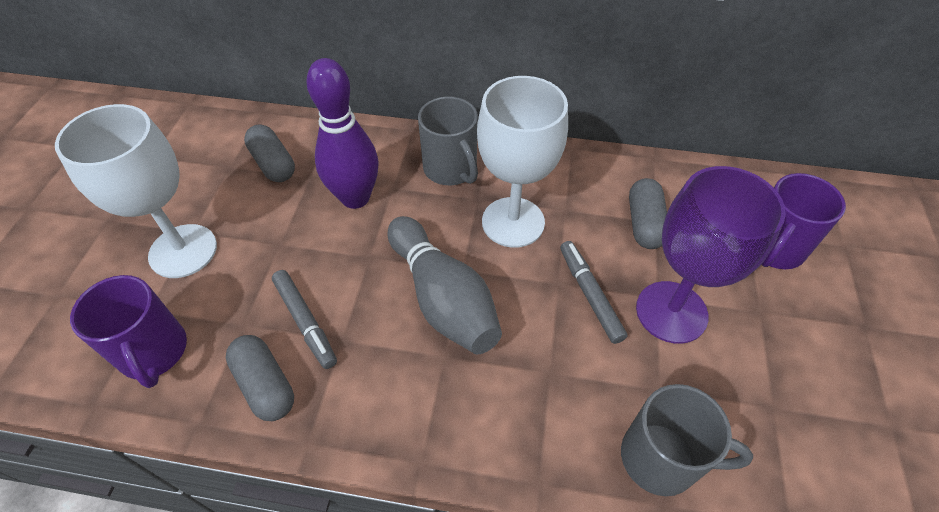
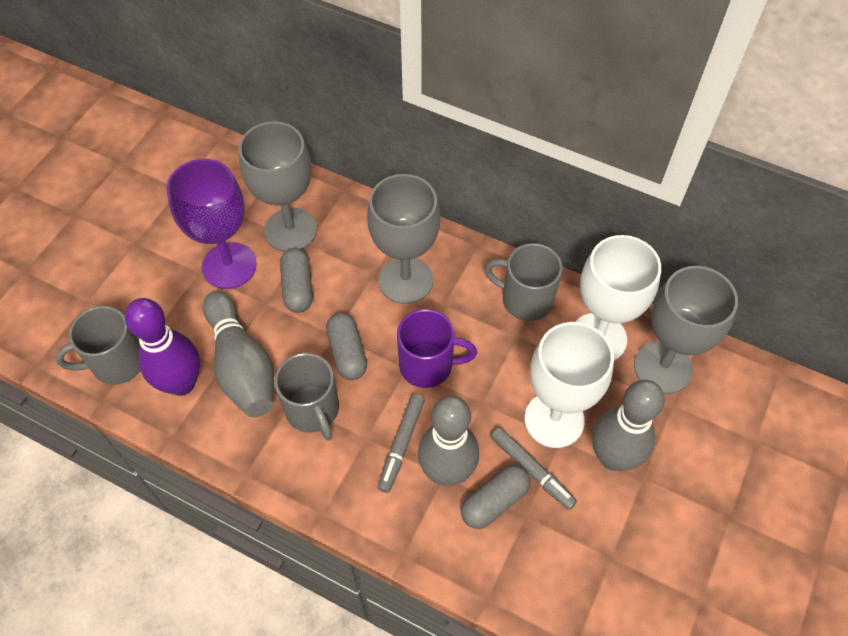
grey bowling pin: [387,216,502,354] = 1 -> [203,291,274,417] [418,395,479,486] [592,380,665,471] = 3
grey goblet: none = 0 -> [239,121,317,252] [367,174,440,304] [634,266,738,394] = 3
grey mug: [418,96,478,185] [621,384,753,496] = 2 -> [55,306,140,385] [274,353,339,440] [485,243,562,321] = 3
purple mug: [70,275,187,388] [762,173,846,269] = 2 -> [397,309,477,388] = 1

